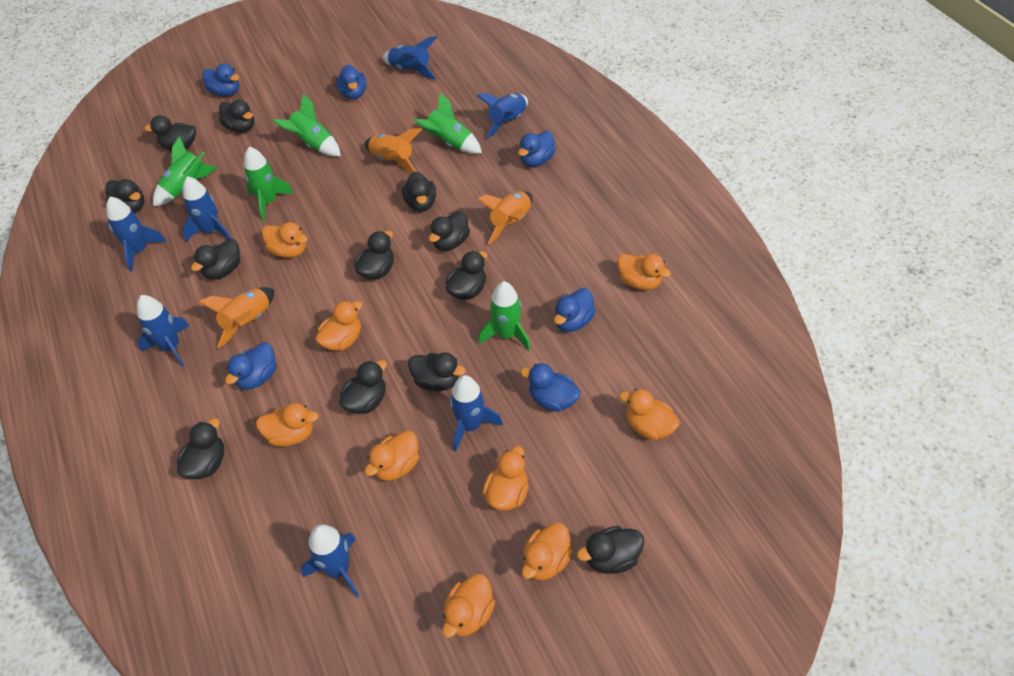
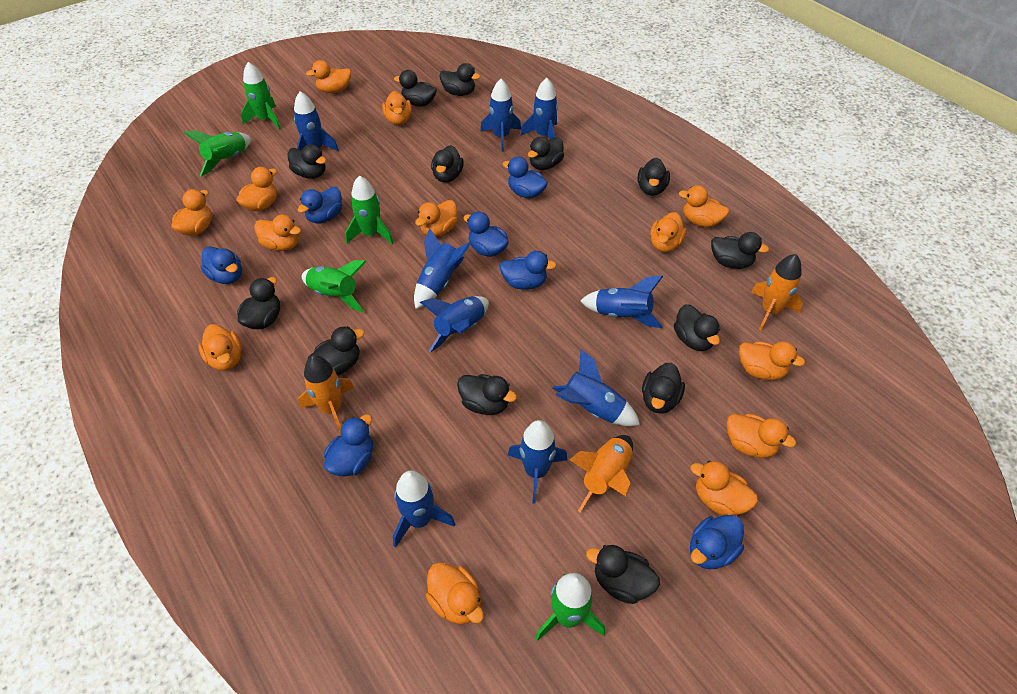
black duck: [106,179,145,213] [144,115,196,150] [177,418,224,479] [191,239,240,279] [219,100,254,133] [339,360,387,414] [354,231,394,280] [402,172,436,212] [408,352,465,391] [429,211,470,251] [445,251,487,300] [577,526,644,574] = 12 -> [237,277,280,329] [288,144,326,179] [307,326,365,375] [394,70,437,107] [431,145,464,183] [439,63,480,96] [457,374,517,415] [528,137,564,170] [586,545,660,604] [637,158,670,196] [642,363,685,414] [674,304,720,351] [711,232,769,269] = 13
blue duck: [202,63,240,96] [225,343,277,390] [336,65,367,99] [518,131,556,167] [521,363,581,412] [554,288,596,332] = 6 -> [201,246,242,284] [298,187,342,223] [324,414,373,477] [463,212,509,257] [499,251,557,290] [503,157,548,198] [690,515,744,569] = 7
blue rocket: [106,197,166,271] [137,295,189,367] [182,176,231,242] [301,524,359,597] [383,36,437,79] [450,375,503,452] [477,93,528,139] = 7 -> [294,91,339,151] [393,471,455,548] [414,228,471,309] [420,296,489,353] [480,79,521,152] [508,420,567,504] [521,78,558,139] [552,349,640,426] [580,275,663,328] = 9
orange duck: [256,403,319,447] [262,222,308,258] [315,301,362,351] [365,431,419,481] [442,574,495,638] [482,446,529,511] [522,523,573,580] [617,254,671,290] [619,389,680,440] = 9 -> [172,189,212,236] [199,324,242,371] [236,167,277,211] [254,215,301,251] [306,60,351,93] [382,91,412,125] [415,200,458,237] [426,562,484,624] [650,212,686,252] [679,185,729,227] [690,461,758,516] [727,414,796,458] [739,341,805,380] = 13

